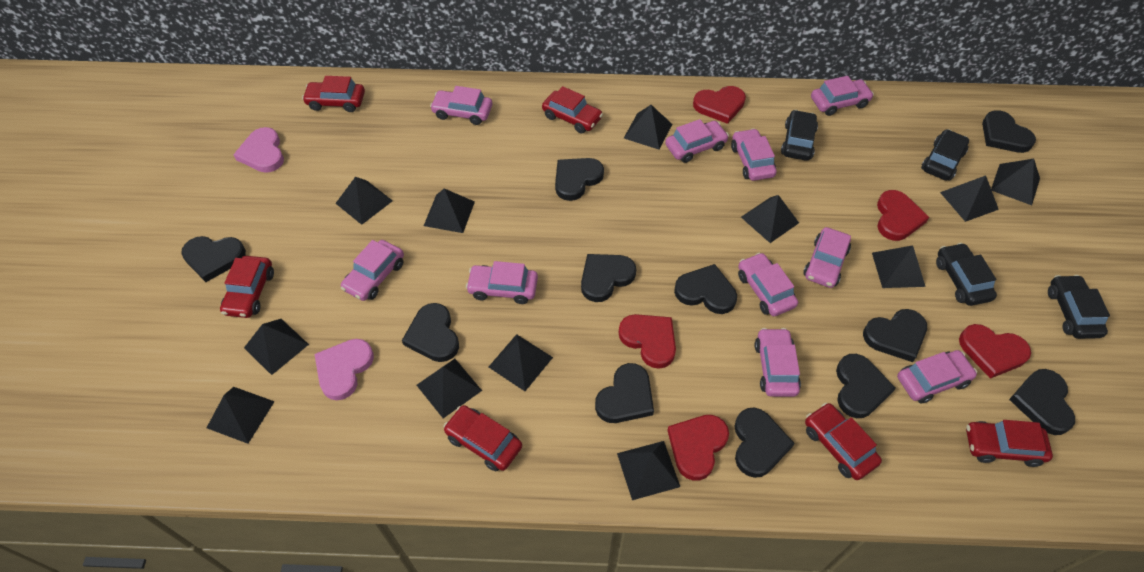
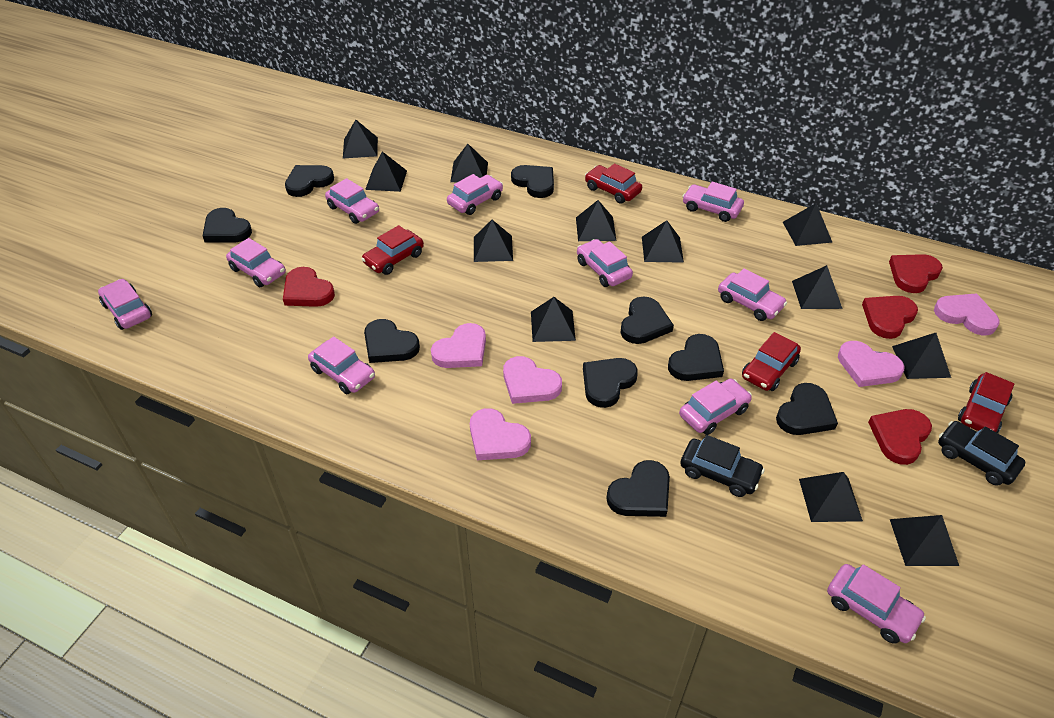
black car: [781,110,818,161] [921,129,969,181] [936,243,997,306] [1048,275,1110,339] = 4 -> [680,435,765,497] [938,421,1025,486] = 2
black heart: [181,236,246,282] [402,303,459,362] [555,158,604,201] [581,254,636,302] [595,363,654,423] [674,264,737,314] [734,408,795,478] [836,354,896,418] [863,309,927,362] [982,110,1036,153] [1009,369,1075,435] = 11 -> [203,208,252,243] [285,165,334,197] [364,319,420,363] [511,165,554,198] [583,358,638,408] [606,460,670,517] [620,297,674,344] [668,334,724,381] [776,383,838,435] = 9
pink heart: [233,127,284,173] [314,339,374,400] = 2 -> [431,323,486,368] [470,408,531,460] [503,356,562,404] [838,341,905,387] [934,293,1000,335] = 5
red car: [220,256,274,318] [302,76,365,112] [443,405,522,471] [542,86,603,134] [805,403,882,480] [966,420,1053,467] = 6 -> [361,225,424,275] [585,163,642,204] [742,332,801,391] [958,372,1014,433] = 4
red heart: [619,314,676,369] [667,415,729,481] [693,86,746,124] [877,190,929,241] [959,324,1031,379] = 5 -> [283,267,335,307] [862,296,918,339] [868,409,932,465] [889,254,943,293] = 4

